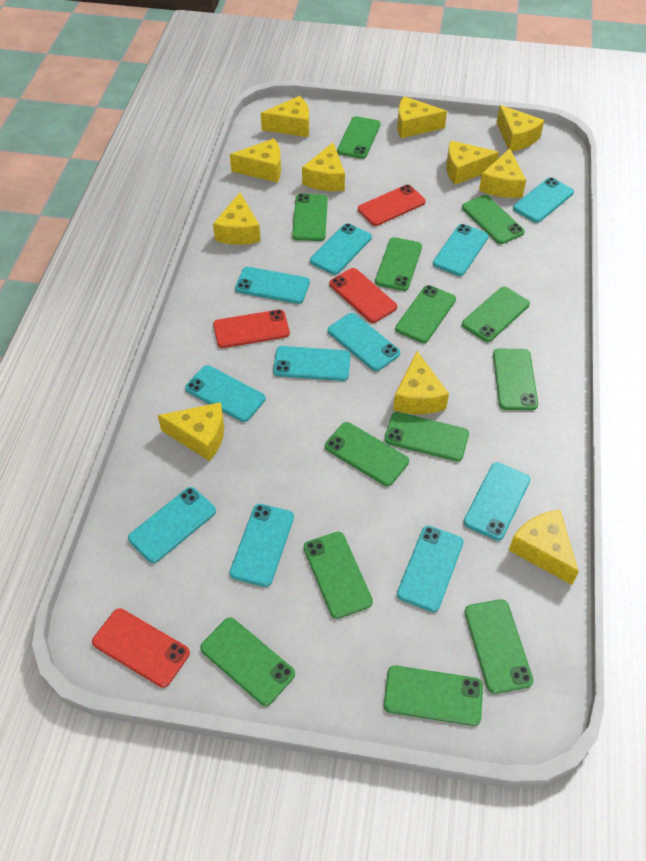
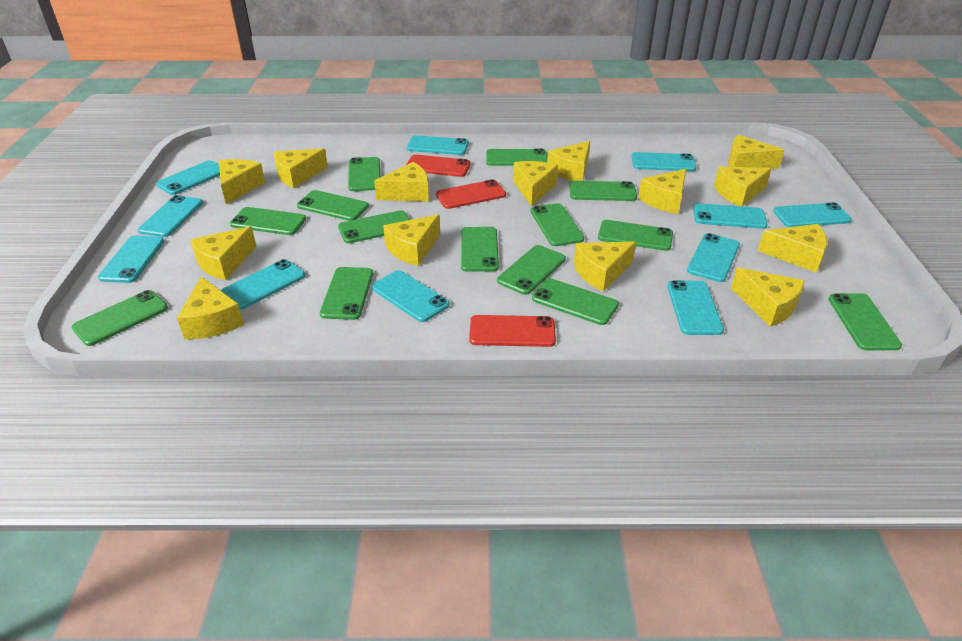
green phone: [200,617,295,706] [292,194,328,241] [304,532,373,619] [325,422,409,486] [337,116,381,159] [375,237,422,291] [384,412,469,461] [384,665,483,726] [395,285,456,343] [462,195,525,244] [462,287,530,342] [464,599,533,694] [493,349,538,410] = 13 -> [72,290,168,346] [230,207,306,235] [297,190,369,221] [320,267,373,320] [338,210,410,243] [348,157,380,191] [461,227,499,272] [486,148,547,166] [497,245,566,295] [531,203,584,246] [532,278,619,325] [569,181,637,201] [598,220,673,251] [828,293,902,351] = 14
red phone: [92,608,190,688] [213,309,290,348] [329,268,397,323] [358,185,426,226] = 4 -> [406,154,471,177] [436,179,506,209] [469,315,556,347] = 3
yellow cheese: [157,402,224,461] [213,193,261,245] [230,139,281,183] [261,96,309,137] [302,142,345,191] [393,351,449,414] [397,96,447,138] [446,140,499,185] [479,148,526,198] [497,105,544,151] [509,510,579,585] = 11 -> [177,276,244,339] [190,226,257,280] [219,159,265,204] [274,148,328,188] [374,162,429,201] [383,215,440,266] [513,161,558,207] [547,141,590,181] [574,242,636,291] [638,169,686,214] [714,166,772,206] [728,135,785,169] [731,268,805,327] [758,224,828,273] = 14

